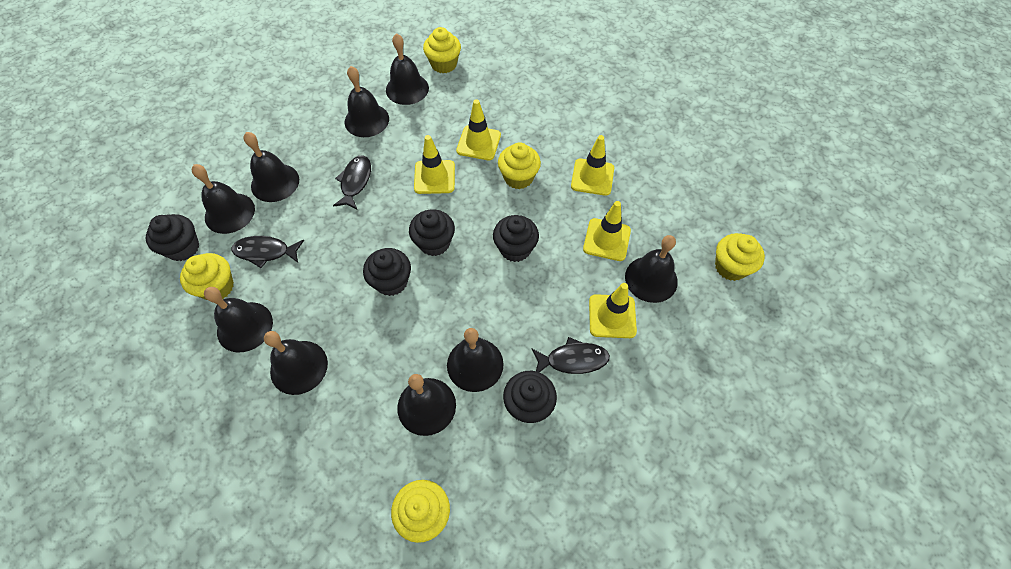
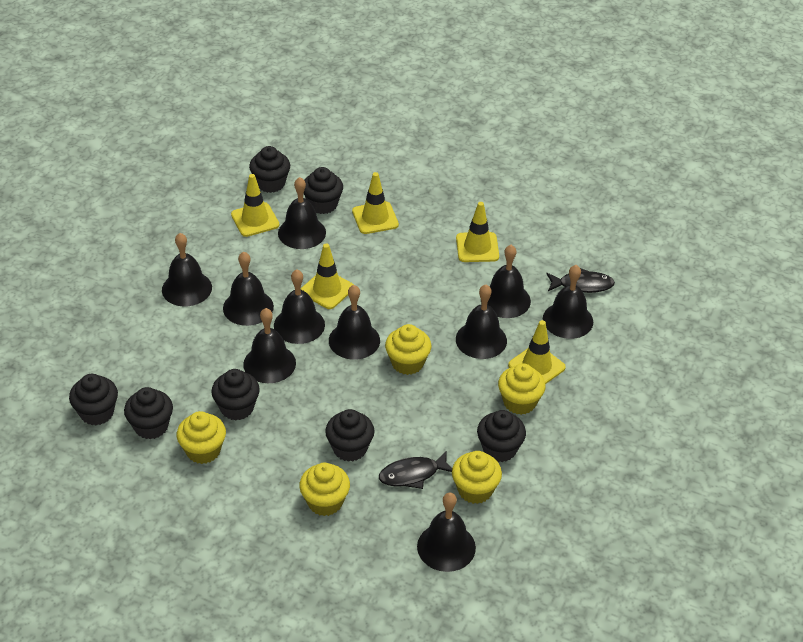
black bell: [192,164,255,234] [204,287,273,352] [243,132,299,202] [264,331,328,395] [344,66,389,137] [386,33,429,105] [397,374,456,436] [447,328,504,392] [625,235,678,303] = 9 -> [162,233,212,306] [223,252,274,326] [243,308,296,383] [274,269,325,344] [278,177,326,249] [329,285,380,360] [417,493,476,572] [456,285,507,359] [481,245,531,318] [543,265,593,339] = 10
black cupcake: [145,214,199,261] [363,248,411,296] [409,209,455,256] [493,215,539,262] [503,371,557,423] = 5 -> [69,374,118,425] [124,387,173,439] [211,369,260,420] [249,146,290,193] [304,167,343,214] [325,409,374,462] [477,410,526,462] = 7
black fish: [231,236,304,268] [333,155,371,209] [531,337,610,374] = 3 -> [379,451,452,489] [546,268,615,293] = 2

